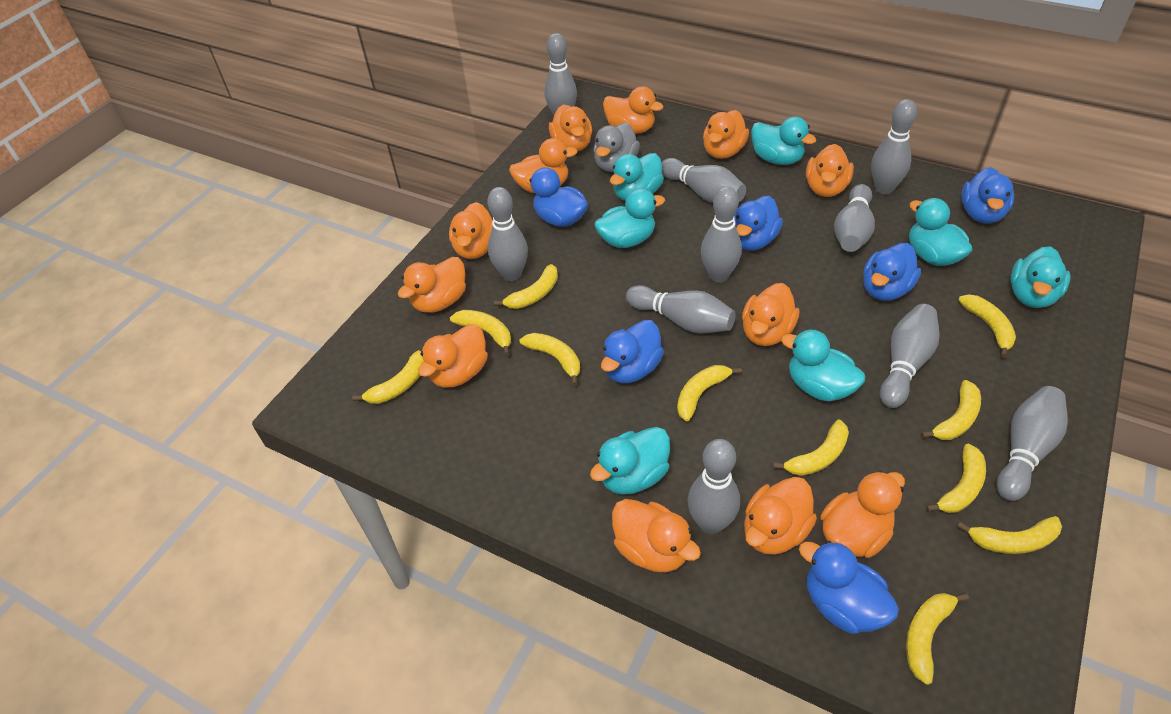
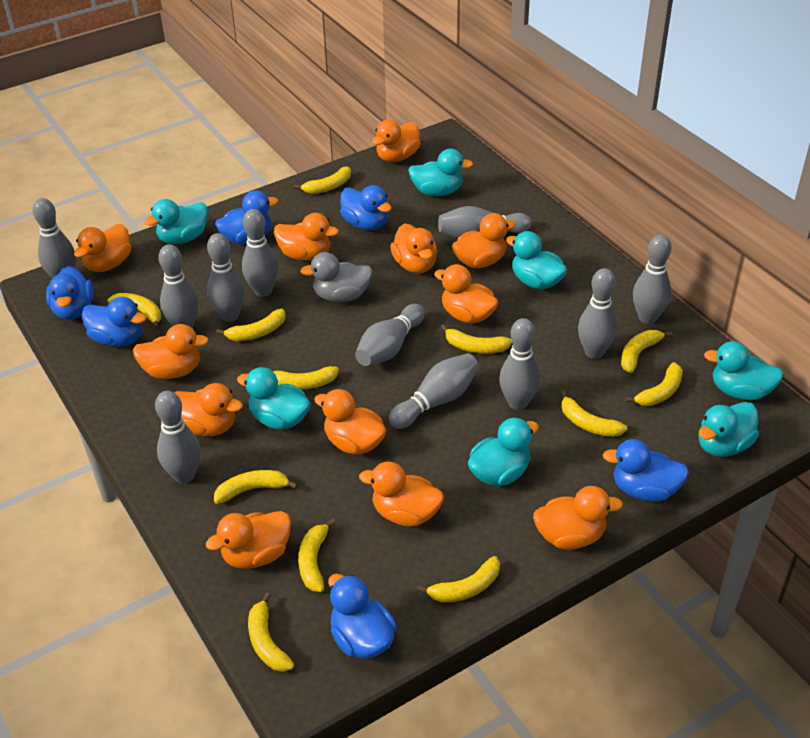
grey bowling pin: [488,187,528,281] [544,33,577,115] [626,285,736,334] [661,158,746,203] [688,439,740,534] [701,186,742,282] [834,184,875,252] [871,99,917,194] [880,304,939,408] [996,386,1068,501] = 10 -> [33,198,76,278] [155,391,201,483] [158,244,199,327] [207,233,245,322] [242,209,278,297] [355,304,425,366] [389,353,479,429] [438,206,532,238] [499,318,540,410] [578,268,617,359] [633,234,671,324] = 11
yellow banana: [352,350,424,404] [450,310,511,356] [494,264,558,309] [520,333,580,386] [677,365,742,421] [773,419,849,476] [906,593,969,685] [921,380,981,440] [926,444,986,513] [957,516,1062,554] [958,294,1016,358] = 11 -> [108,293,161,329] [214,470,298,504] [216,309,286,341] [248,592,294,672] [273,366,339,389] [294,166,351,194] [298,519,336,592] [417,556,500,602] [441,324,512,353] [561,391,627,437] [621,330,672,373] [625,362,683,406] = 12

